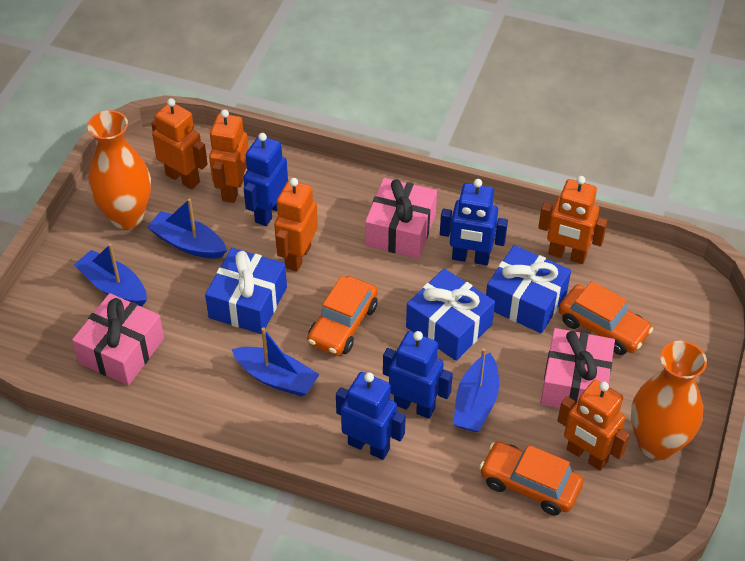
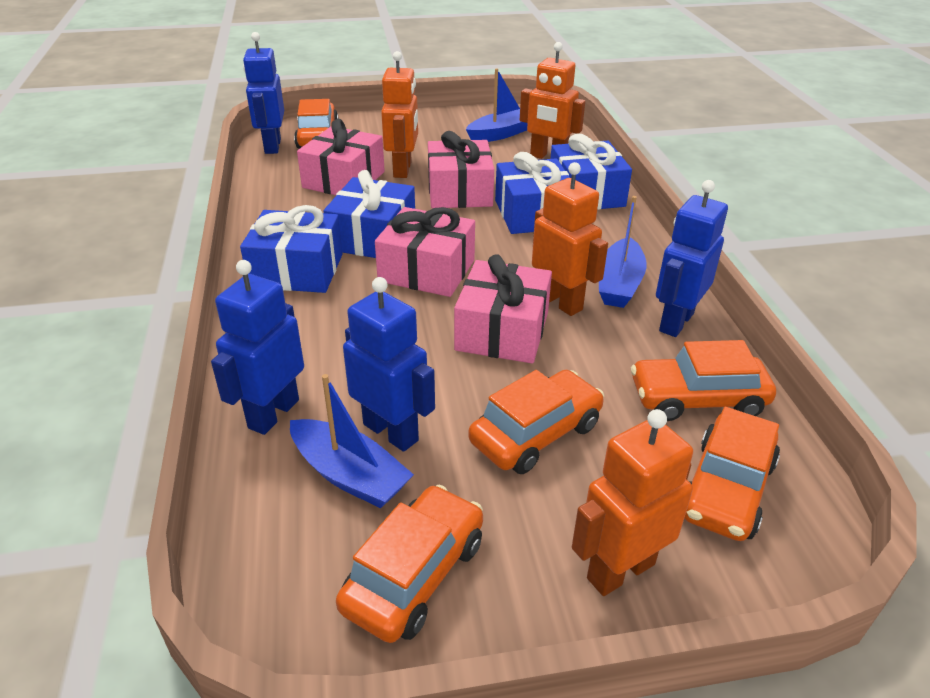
blue boat: [74,243,147,306] [147,198,227,259] [232,327,320,397] [453,348,499,432] = 4 -> [290,374,414,508] [466,68,528,142] [599,196,647,308] = 3
blue gift: [205,248,287,334] [406,268,495,361] [486,245,571,333] = 3 -> [240,205,343,293] [323,170,415,258] [495,152,570,234] [550,133,632,210] = 4
orange car: [307,276,378,356] [479,441,583,515] [559,281,653,355] = 3 -> [294,99,339,149] [336,485,483,643] [468,370,604,474] [631,340,776,421] [684,407,780,541] = 5
orange robot: [151,98,208,189] [209,109,249,203] [274,178,318,271] [538,176,608,264] [557,380,629,471] = 5 -> [381,51,418,178] [520,42,585,159] [532,162,608,316] [572,409,693,596] = 4
orange vase: [87,110,151,229] [631,340,707,460] = 2 -> none = 0
pink gift: [72,293,164,386] [365,178,437,259] [540,328,615,408] = 3 -> [297,119,385,195] [375,207,475,297] [428,131,494,208] [454,254,552,363] = 4

